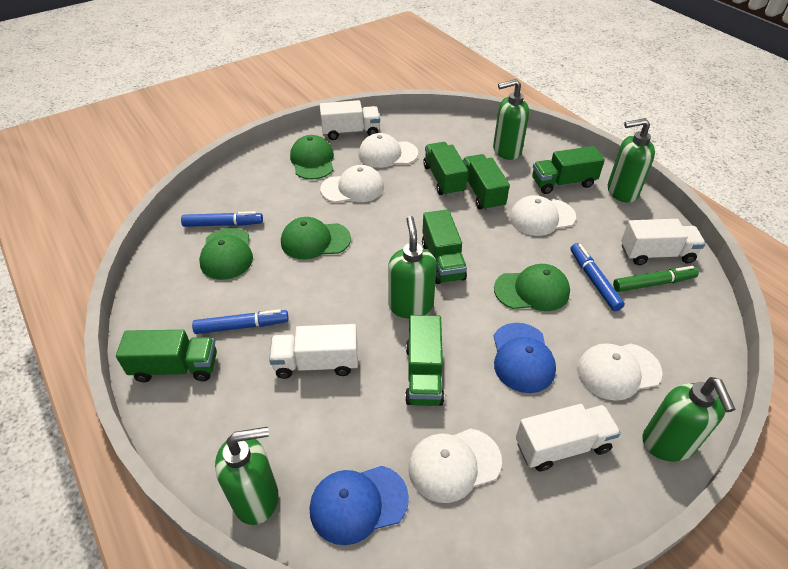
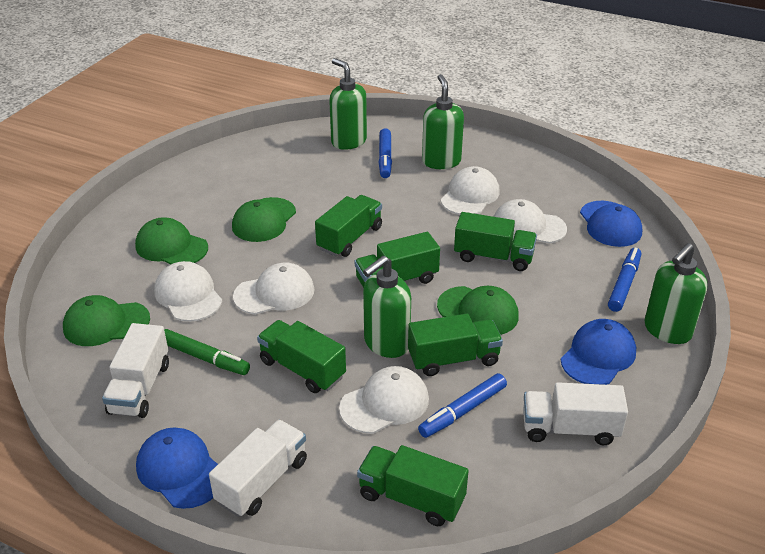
blue cap: [310,466,409,545] [494,323,556,393] = 2 -> [136,427,218,509] [561,319,636,385] [580,201,642,247] = 3
green soap dispenser: [215,427,278,525] [388,216,437,319] [493,79,529,160] [608,118,655,203] [643,377,736,462] = 5 -> [329,58,367,150] [363,256,411,358] [422,74,464,169] [644,243,708,344] = 4
white truck: [269,324,358,379] [320,100,380,140] [516,404,621,471] [621,219,705,265] = 4 -> [102,323,169,418] [209,420,307,517] [523,382,628,445] = 3

